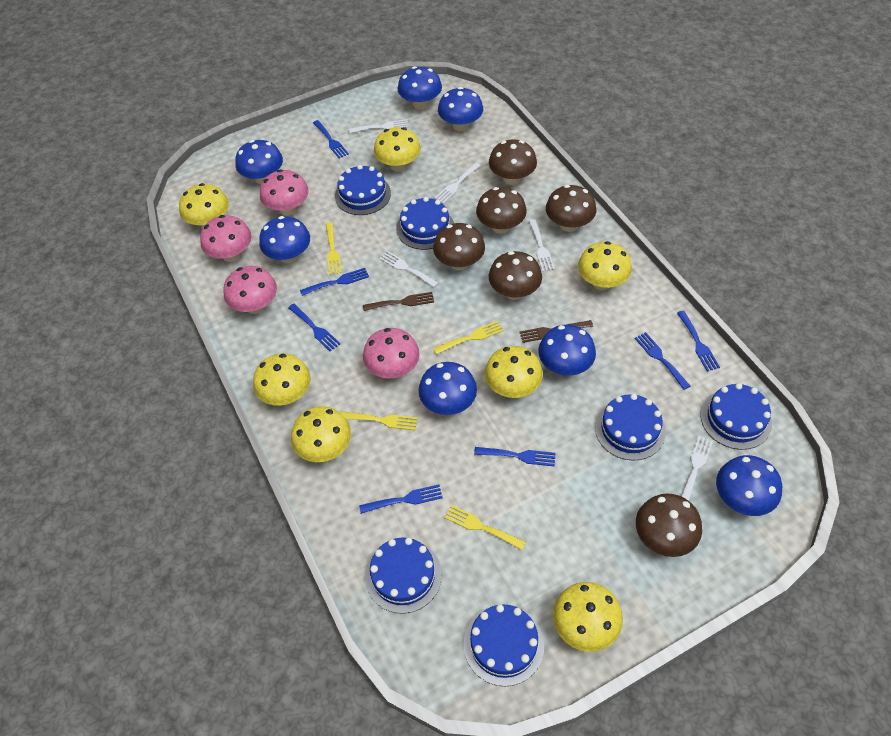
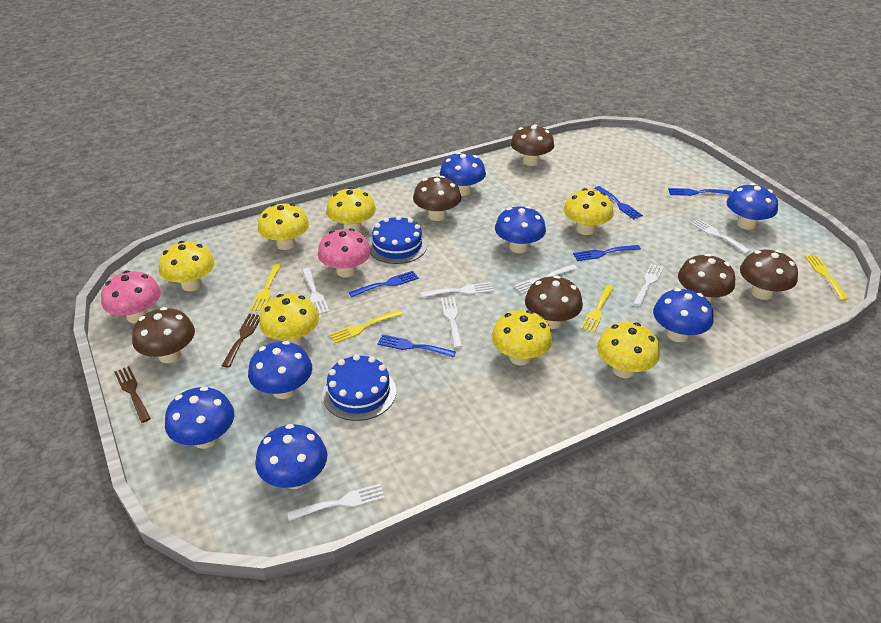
blue cake: [335,165,391,215] [365,537,442,614] [396,197,454,250] [464,604,544,686] [595,394,666,460] [701,383,772,450] = 6 -> [322,354,396,421] [369,216,427,264] = 2
blue fork: [288,304,340,351] [300,268,369,296] [313,120,349,158] [359,484,443,514] [474,447,556,467] [635,332,690,390] [677,311,720,372] = 7 -> [349,271,419,297] [377,334,456,358] [573,245,641,261] [595,186,643,219] [668,188,732,196] = 5
pink mushroom: [200,215,252,262] [223,266,277,314] [260,169,309,216] [363,328,420,379] = 4 -> [101,271,161,323] [318,228,371,278] = 2
white fork: [348,119,409,133] [379,251,439,288] [434,162,481,204] [529,219,555,272] [681,436,713,501] = 5 -> [287,484,385,521] [302,268,329,314] [420,282,494,298] [441,297,463,348] [514,264,578,294] [633,264,664,307] [691,219,751,254] = 7

